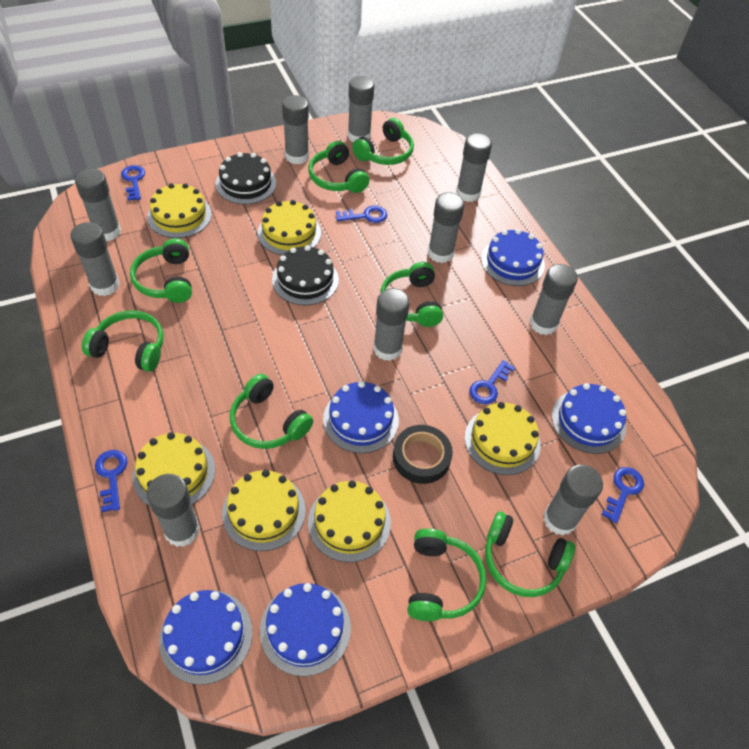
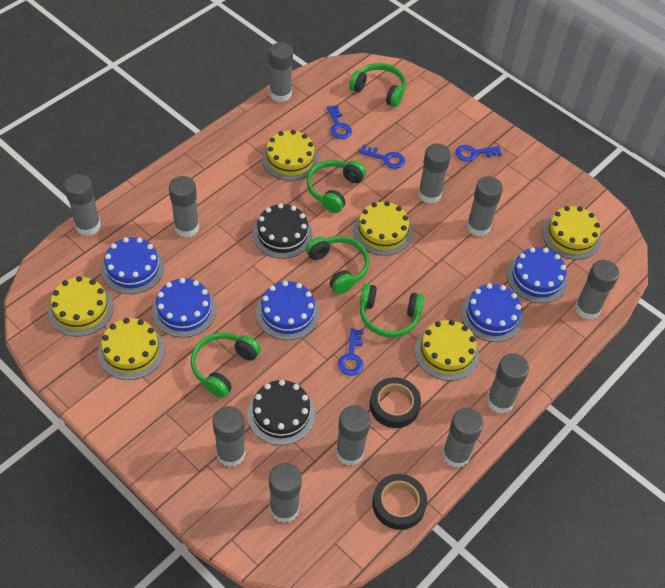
black tape: [393,425,453,484] = 1 -> [370,377,421,428] [372,474,427,530] = 2
blue key: [95,450,128,512] [121,165,145,201] [336,205,387,223] [469,360,515,404] [602,467,644,523] = 5 -> [327,105,352,139] [338,329,363,376] [359,144,405,169] [455,145,502,162] = 4
green headphones: [82,310,164,372] [130,238,192,303] [230,374,313,449] [308,141,369,193] [352,118,414,165] [381,262,443,327] [407,528,486,621] [485,511,575,597] = 8 -> [191,332,261,398] [306,236,369,294] [307,160,366,213] [349,63,406,107] [360,284,424,338] = 5
grey glue stick: [70,222,120,296] [75,169,121,241] [147,474,200,547] [282,95,309,164] [348,76,374,142] [373,288,410,361] [428,192,464,263] [456,133,492,202] [530,264,578,335] [544,465,603,536] = 10 -> [64,174,101,236] [169,176,199,238] [213,406,245,467] [269,42,293,102] [269,463,302,523] [336,405,371,466] [418,143,451,204] [442,408,483,468] [467,176,503,237] [487,353,529,414] [575,260,619,320] = 11

